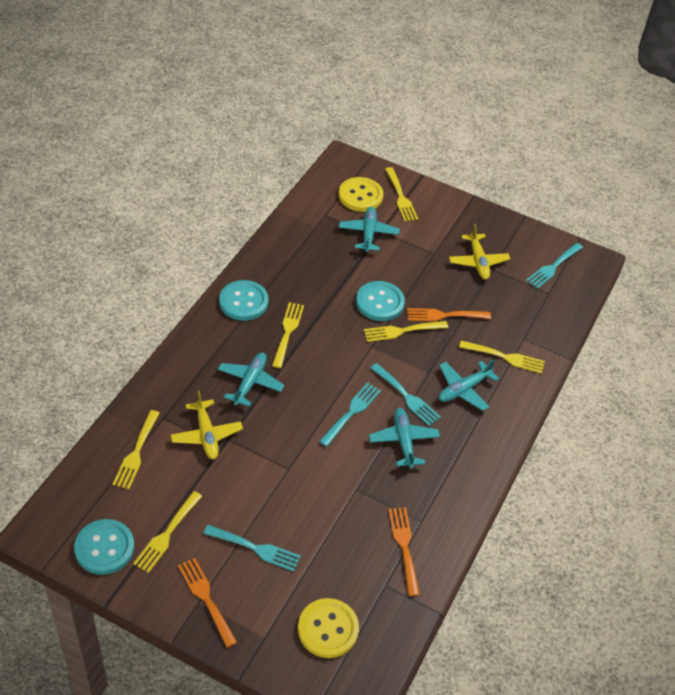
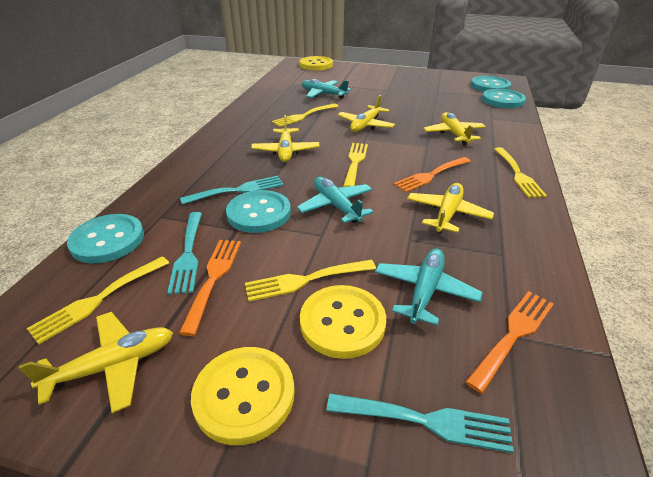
turquoise button: [74,519,135,575] [219,280,269,321] [356,281,405,321] = 3 -> [67,214,144,263] [226,190,291,233] [471,76,511,92] [482,89,526,108] = 4
turquoise fork: [203,525,301,571] [319,383,381,447] [371,363,441,426] [526,243,583,289] = 4 -> [167,212,202,295] [180,176,284,205] [326,393,514,453] = 3
turquoise plane: [218,353,284,407] [339,207,400,252] [369,408,440,469] [439,359,499,411] = 4 -> [297,177,373,223] [302,79,351,99] [375,248,483,325] = 3
yellow button: [298,598,359,658] [339,177,383,212] = 2 -> [191,347,295,445] [300,56,333,70] [300,285,386,359] = 3
yellow fork: [113,410,160,489] [133,491,202,573] [272,302,304,368] [364,321,448,342] [385,167,418,222] [459,341,545,374] = 6 -> [27,256,169,344] [245,260,376,302] [272,103,339,127] [343,143,368,187] [494,147,547,198] = 5
yellow plane: [171,391,243,459] [449,224,510,280] = 2 -> [19,312,173,413] [251,115,320,162] [338,95,395,132] [407,183,494,233] [423,112,486,145] = 5

